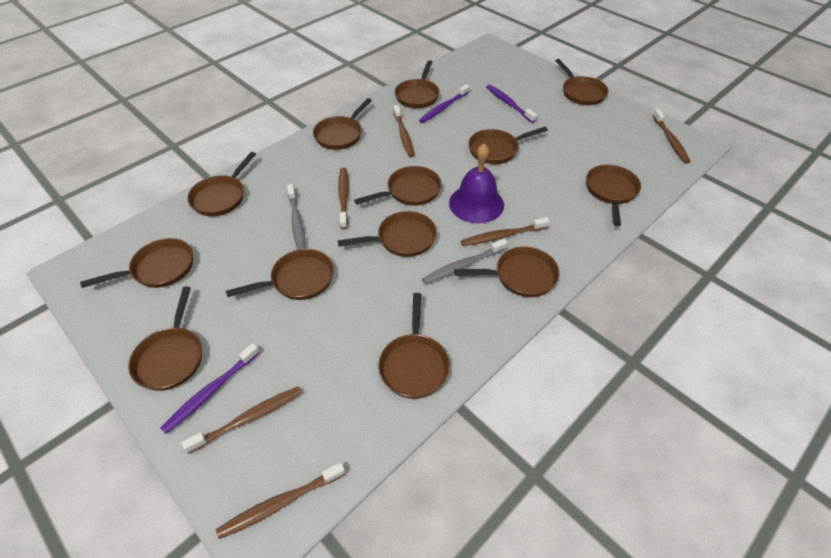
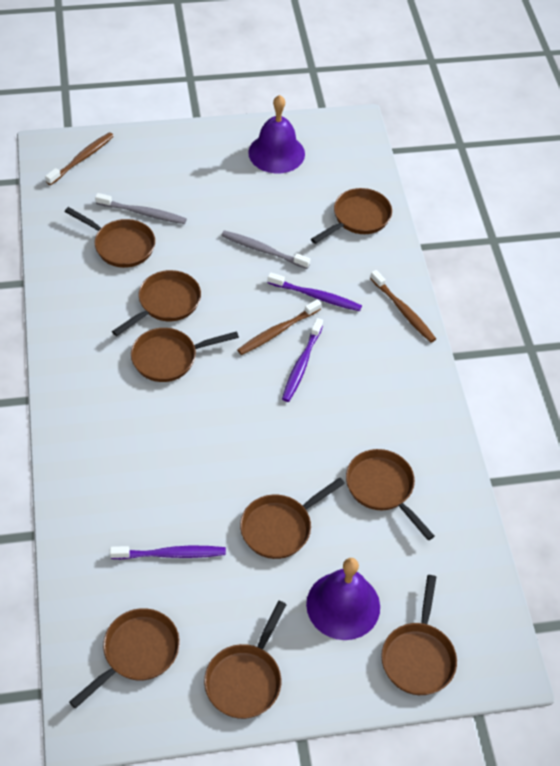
brown pan: [80,238,193,288] [128,287,202,391] [187,152,256,216] [226,249,334,300] [313,98,372,150] [338,211,437,257] [354,166,441,206] [379,293,450,399] [395,60,440,108] [454,247,559,297] [468,127,548,164] [555,59,609,105] [586,165,641,226] = 13 -> [65,207,155,268] [69,608,180,709] [112,270,201,336] [131,328,239,382] [204,601,287,719] [240,478,345,559] [311,188,392,244] [346,449,434,540] [381,575,457,695] = 9
brown toothbrush: [181,386,302,454] [216,462,345,539] [338,168,349,229] [393,105,415,157] [461,217,550,246] [653,109,690,164] = 6 -> [45,132,114,185] [237,299,322,355] [370,270,436,343] = 3
purple bell: [449,144,504,223] = 1 -> [248,95,305,174] [306,558,380,640] = 2

